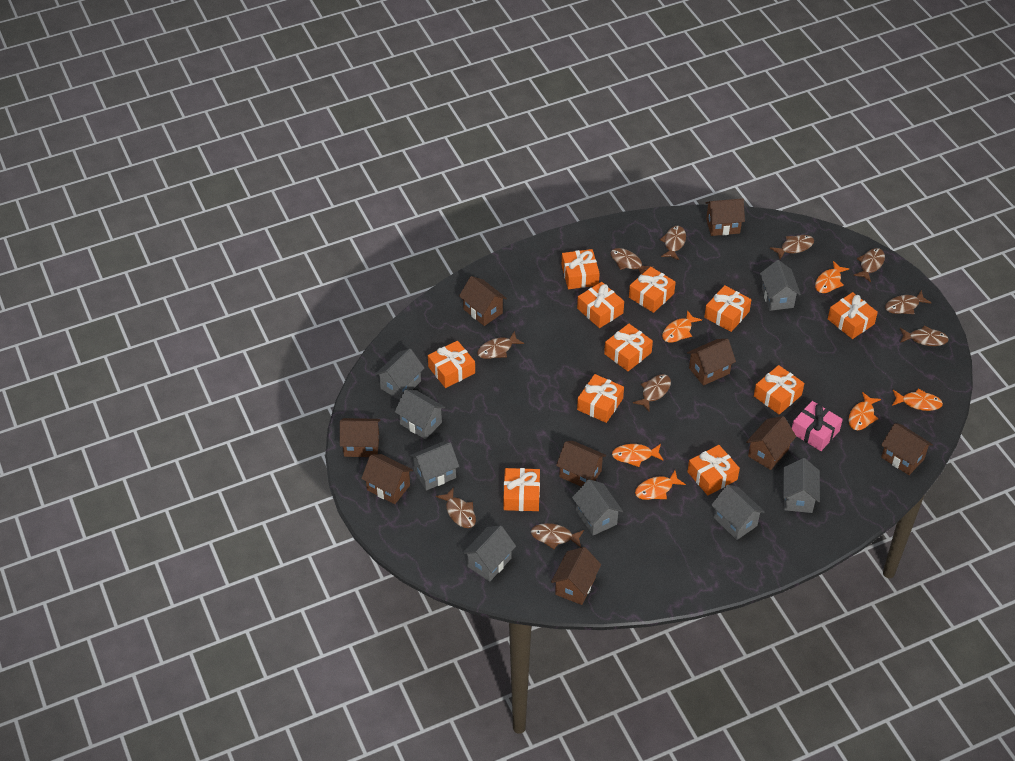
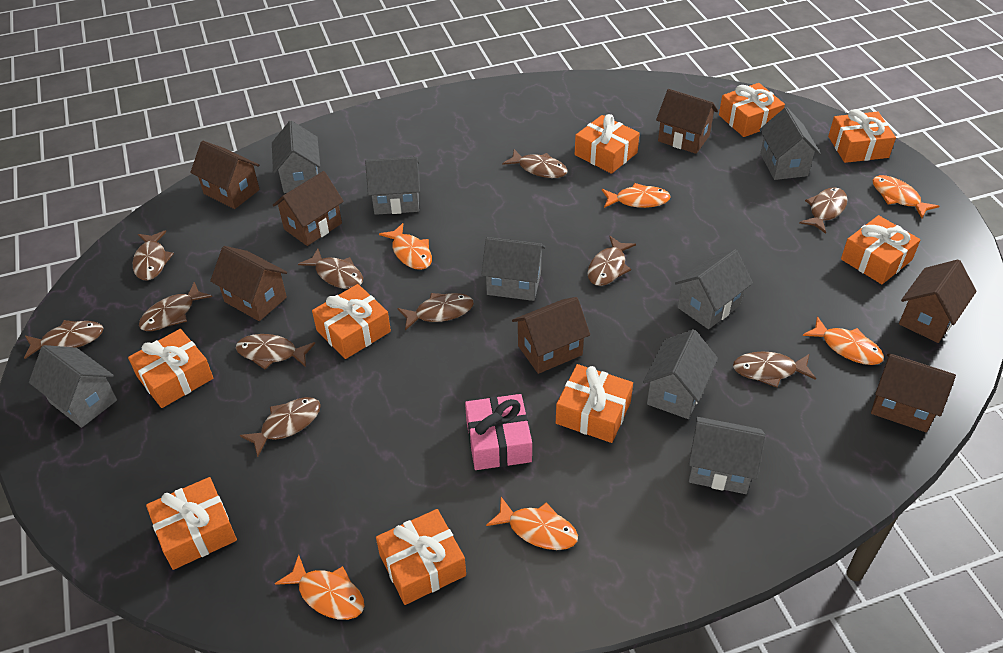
brown fish: [436,487,476,528] [477,331,524,359] [531,523,584,549] [610,248,654,274] [633,374,671,412] [660,226,686,260] [770,235,814,259] [853,248,885,282] [885,290,931,314] [900,326,949,346] = 10 -> [24,320,104,359] [133,230,174,280] [139,282,212,331] [236,334,315,369] [240,397,321,457] [298,248,363,289] [397,293,474,331] [502,149,568,178] [588,236,636,286] [733,352,816,388] [799,187,848,234] = 11
brown house: [340,418,380,457] [361,454,413,504] [459,276,507,326] [551,547,601,605] [556,441,606,487] [687,339,736,386] [705,198,745,236] [746,416,796,470] [881,423,933,475] = 9 -> [190,141,260,209] [210,246,287,321] [273,171,344,246] [512,297,590,374] [656,89,718,154] [871,354,956,432] [899,259,977,343] = 7
orange gift: [428,341,475,388] [503,468,540,511] [562,249,600,289] [577,282,624,328] [577,374,624,423] [604,324,653,371] [629,267,676,313] [688,445,740,495] [704,285,752,332] [754,365,804,415] [828,292,878,339] = 11 -> [128,329,213,408] [146,477,237,570] [312,284,391,359] [376,509,466,605] [556,364,633,443] [575,114,640,174] [719,83,785,137] [828,109,896,163] [841,215,921,284] = 9

